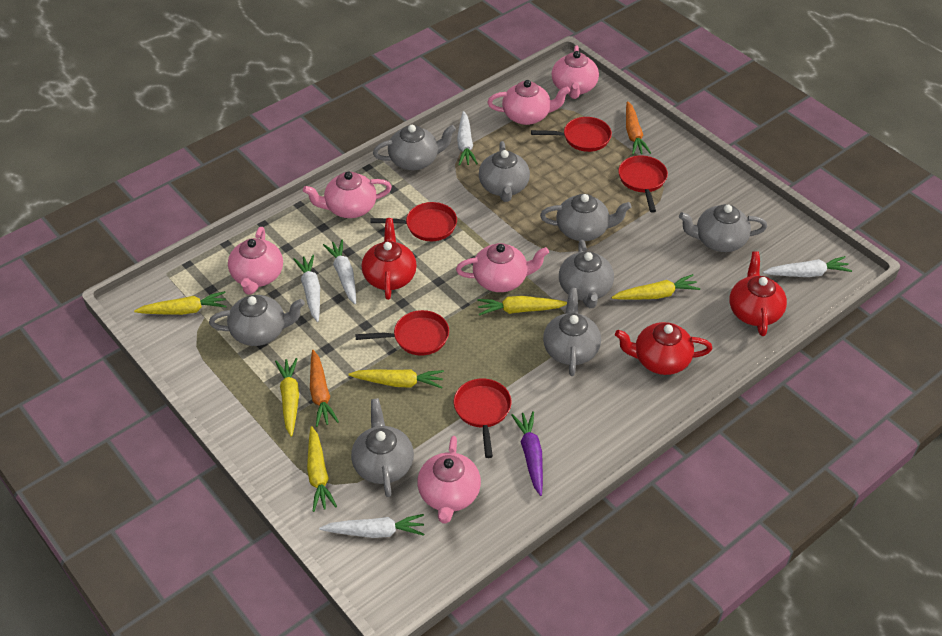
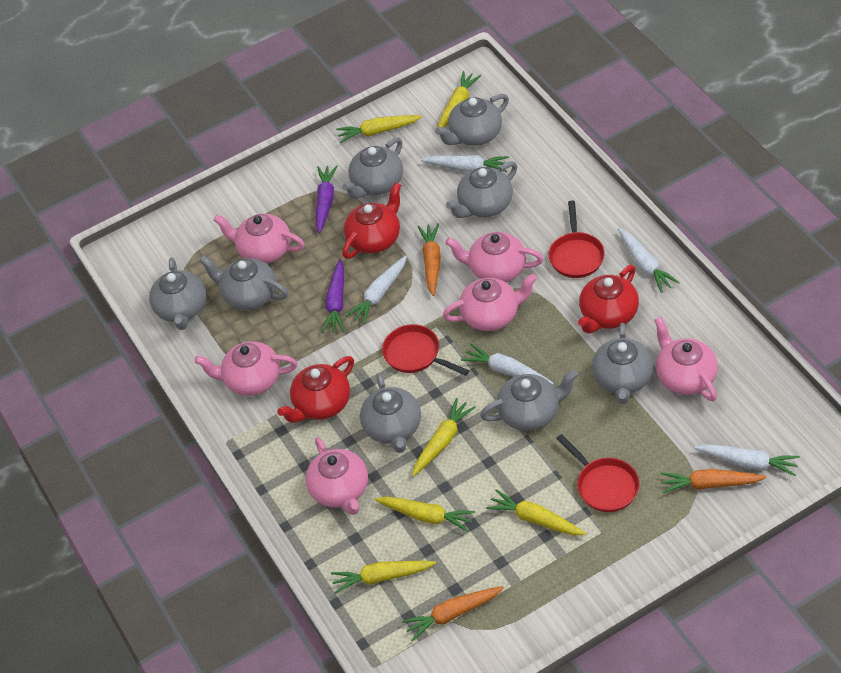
orange carrot: [310,350,339,427] [626,101,651,155] = 2 -> [402,586,504,642] [418,223,441,296] [660,469,766,493] = 3
purple carrot: [511,411,543,496] = 1 -> [316,165,338,233] [322,259,344,333] = 2
red pan: [355,310,449,356] [371,202,457,241] [454,379,511,458] [531,117,612,152] [618,155,668,212] = 5 -> [382,324,469,376] [549,200,605,278] [556,434,639,512] = 3

